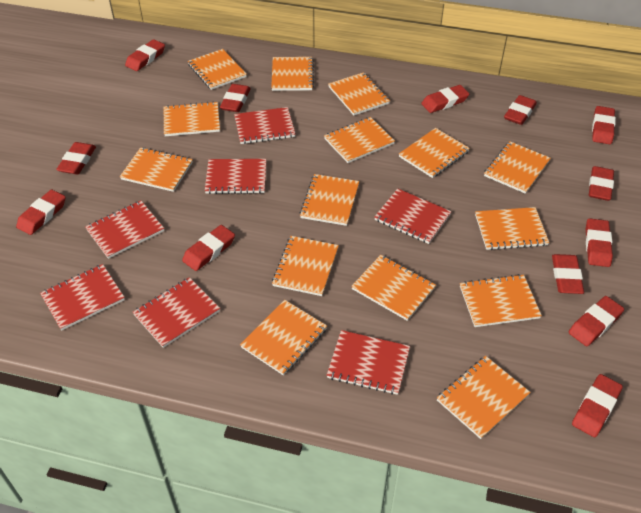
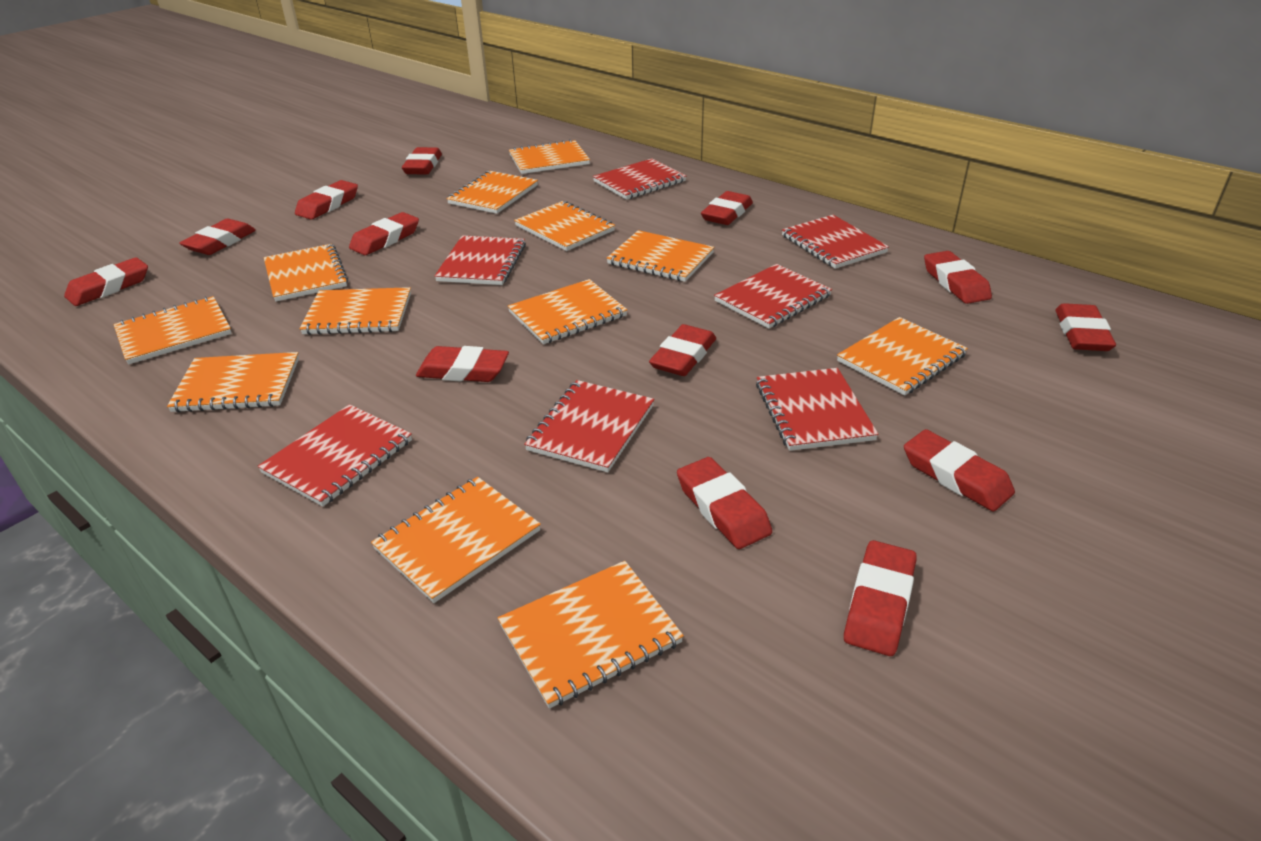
orange notebook: [120,147,193,192] [164,101,220,136] [188,49,247,90] [240,300,327,375] [271,57,314,91] [272,236,339,296] [300,174,359,226] [324,117,395,163] [328,72,390,115] [351,255,436,321] [399,128,470,178] [437,356,531,439] [460,274,542,327] [475,207,549,250] [484,141,551,194] = 15 -> [114,296,232,364] [167,352,299,412] [264,244,348,302] [300,287,411,335] [371,477,541,603] [447,171,538,214] [498,561,684,709] [508,279,627,344] [509,140,590,174] [514,201,615,251] [606,230,714,282] [837,317,968,396] = 12

